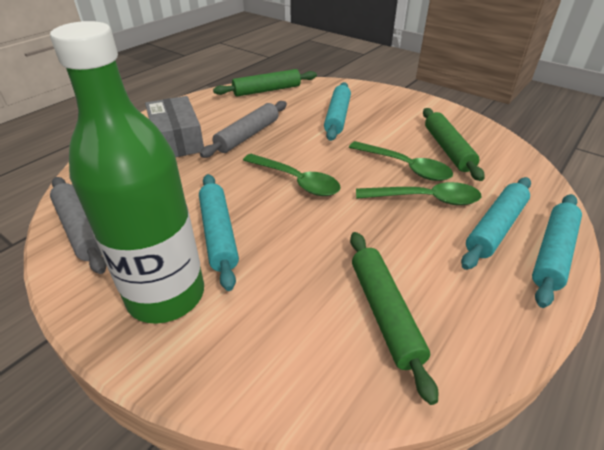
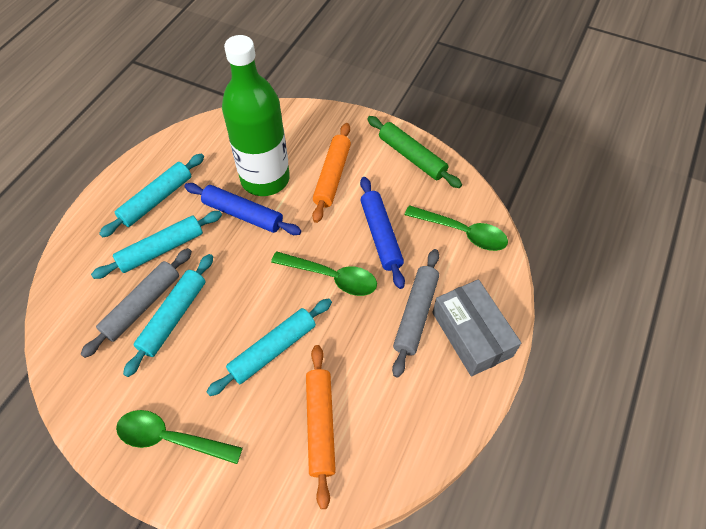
blue rolling pin: none = 0 -> [184,183,302,235] [360,177,405,289] = 2
green rolling pin: [213,69,317,96] [350,232,438,405] [423,108,485,181] = 3 -> [367,116,462,188] = 1
orange rolling pin: none = 0 -> [306,345,336,509] [312,123,351,223] = 2

